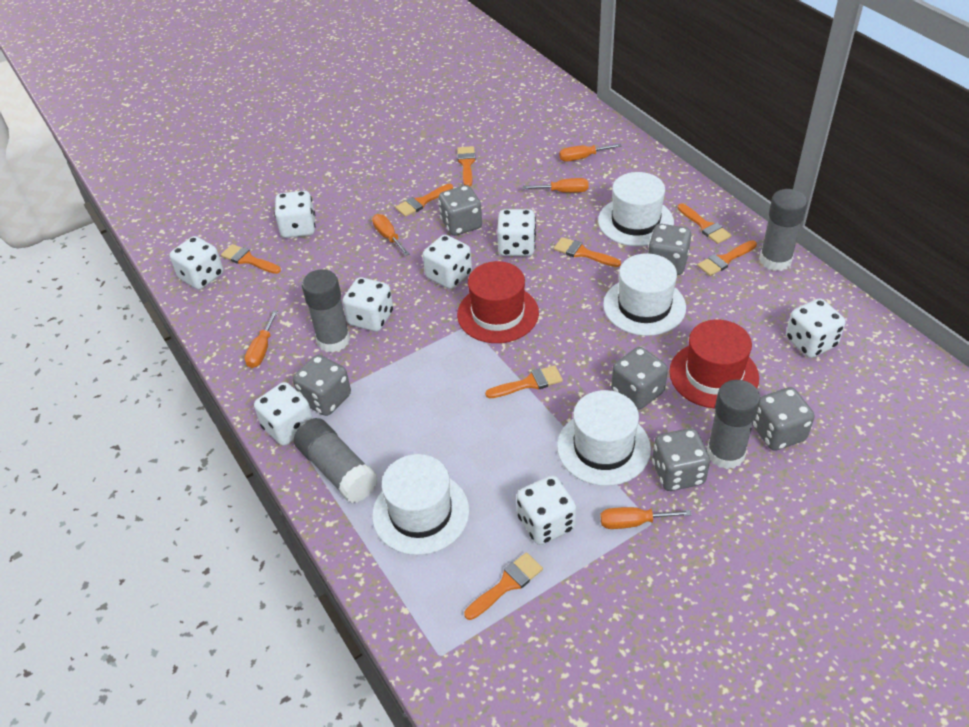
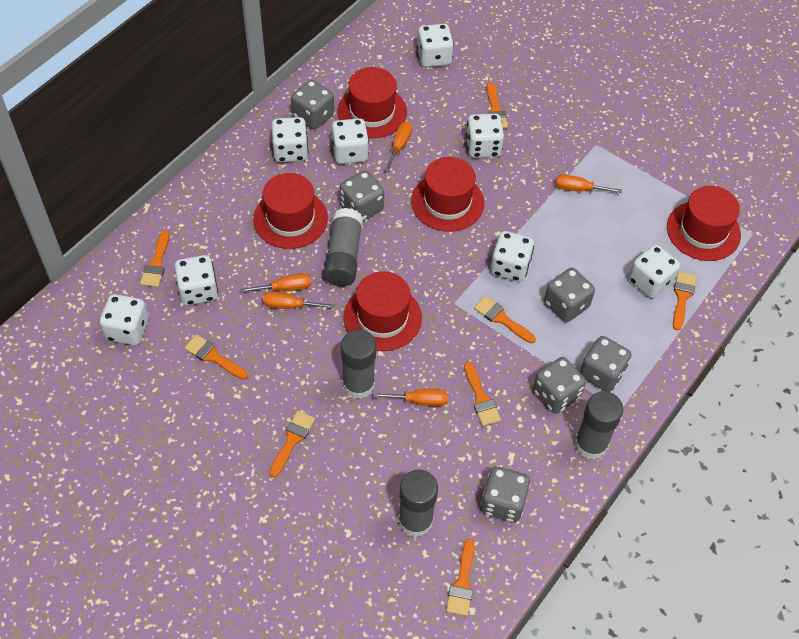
red hat: [457,261,539,343] [669,320,759,409] = 2 -> [253,173,328,249] [337,67,407,138] [343,271,422,351] [411,157,484,232] [667,186,741,261] = 5
white hat: [372,454,469,555] [557,390,651,486] [598,172,674,246] [603,253,686,336] = 4 -> none = 0

